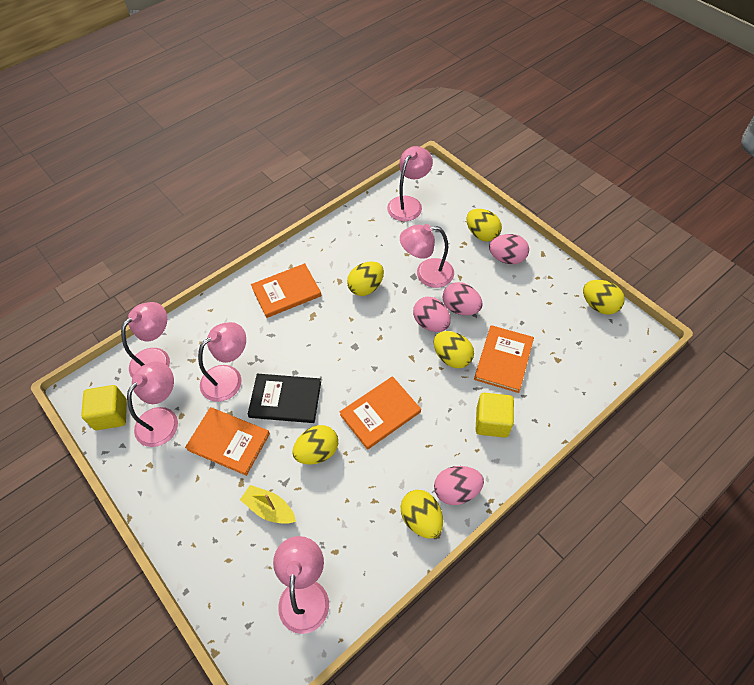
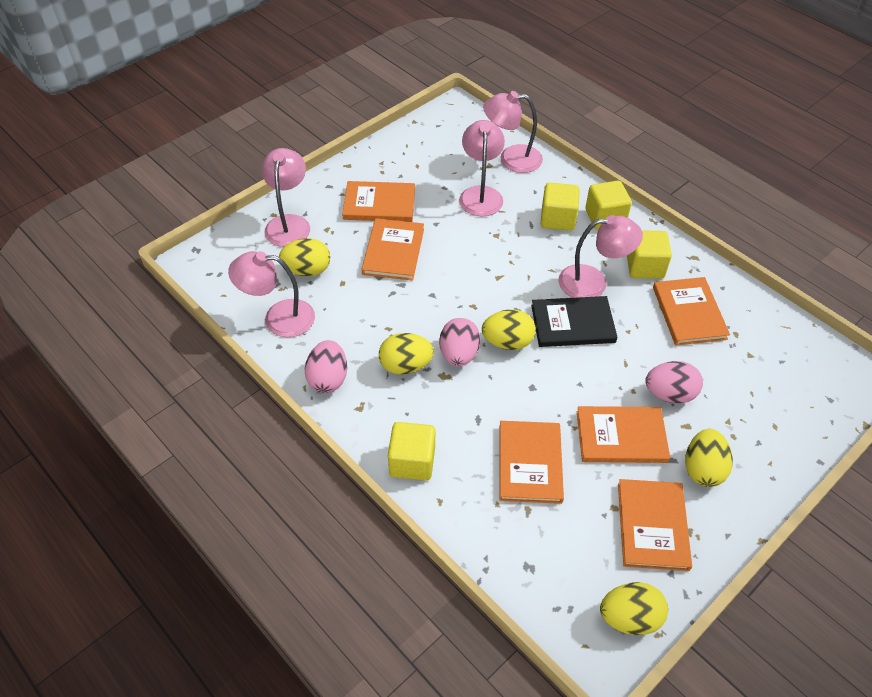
orange book: [185,407,270,476] [251,263,322,318] [340,376,421,450] [474,325,534,393] = 4 -> [342,181,415,222] [362,218,424,281] [500,421,564,504] [577,406,670,463] [618,479,692,571] [653,277,730,345] = 6
pink egg: [413,297,451,332] [434,466,484,505] [443,282,482,315] [489,234,529,264] = 4 -> [305,340,347,393] [439,318,480,366] [645,361,703,403] = 3
pink lamp: [121,302,170,377] [127,361,178,447] [198,322,246,402] [273,536,329,634] [387,146,433,221] [400,224,454,288] = 6 -> [228,251,315,337] [262,148,310,247] [459,120,505,217] [483,91,543,173] [559,215,643,298] = 5
yellow boat: [240,485,296,524] = 1 -> none = 0
yellow cube: [81,385,127,430] [476,393,514,438] = 2 -> [388,422,435,481] [541,182,580,231] [585,181,632,230] [627,230,672,279] = 4
yellow egg: [292,425,338,464] [347,261,384,296] [401,490,443,539] [434,331,474,368] [466,209,502,241] [583,280,625,315] = 6 -> [279,238,330,276] [379,333,434,375] [482,309,536,350] [600,582,668,635] [685,429,733,487] = 5

